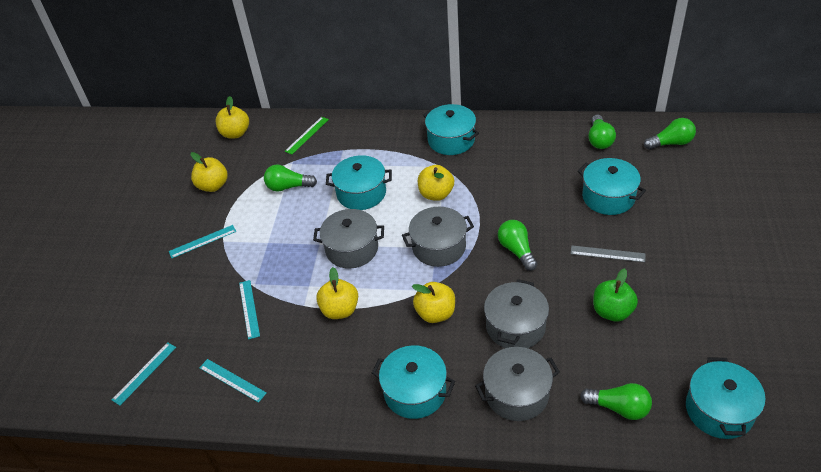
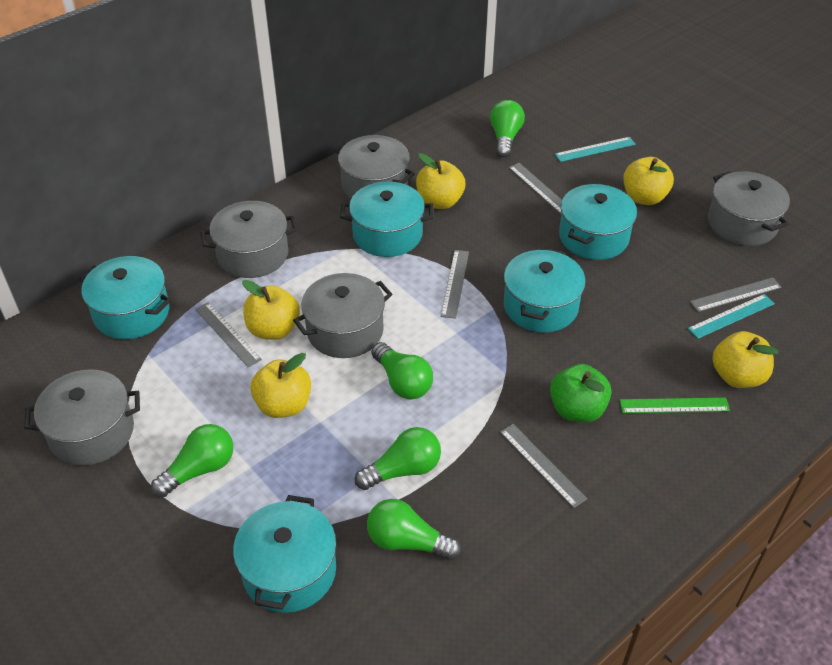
grey pot: [313,209,384,269] [402,207,474,267] [475,347,560,421] [484,279,549,348] = 4 -> [24,369,140,466] [200,201,298,278] [293,273,392,358] [335,135,415,199] [708,171,790,246] = 5
grey ruler: [571,245,645,262] = 1 -> [195,302,262,368] [441,250,469,319] [500,424,587,508] [509,163,562,214] [690,277,782,312] = 5
turquoise ruler: [112,342,176,406] [169,225,236,258] [199,359,266,403] [239,280,260,339] = 4 -> [555,137,636,162] [688,294,775,339] = 2

